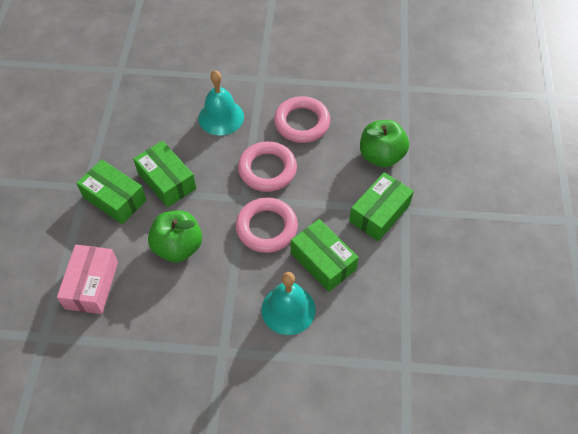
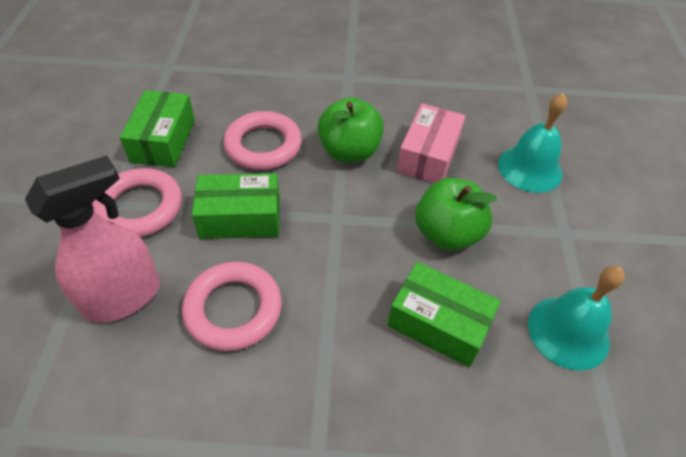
green box: [76,160,146,224] [133,141,196,207] [291,219,359,292] [349,172,414,241] = 4 -> [120,90,195,167] [192,173,280,239] [388,262,501,367] = 3
pink spray bottle: none = 0 -> [25,155,160,323] = 1

